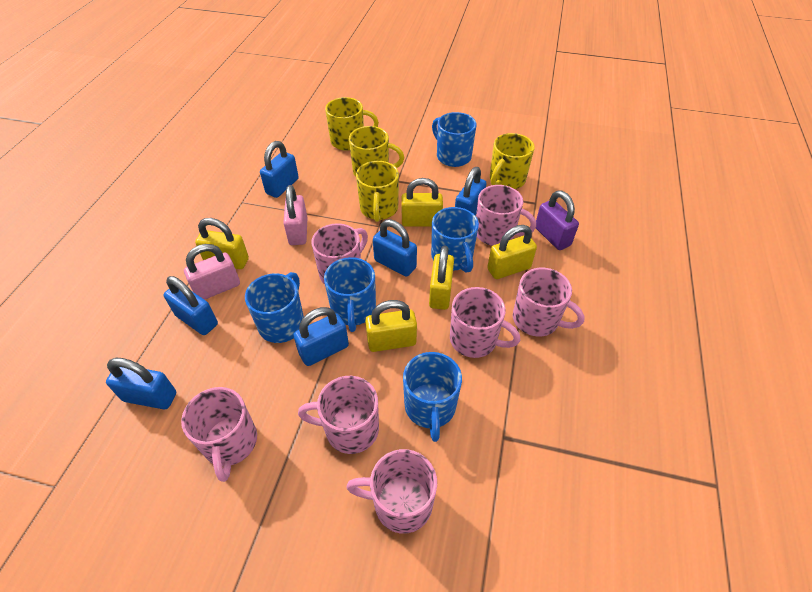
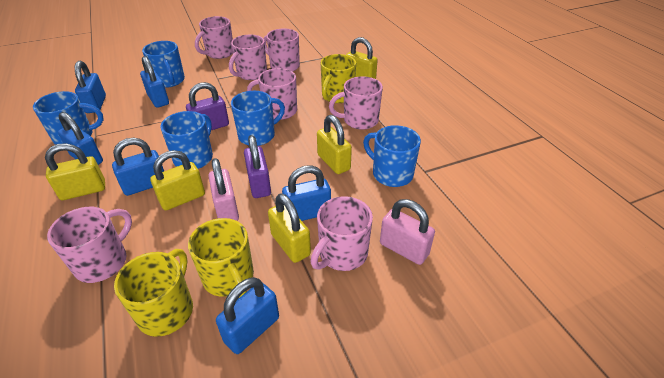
purple padlock: [536,190,579,250] = 1 -> [186,82,229,130] [244,135,271,198] = 2
yellow mug: [325,97,379,151] [349,126,404,177] [356,161,399,222] [490,133,535,189] = 4 -> [114,249,193,337] [188,218,254,298] [320,54,356,103] = 3

